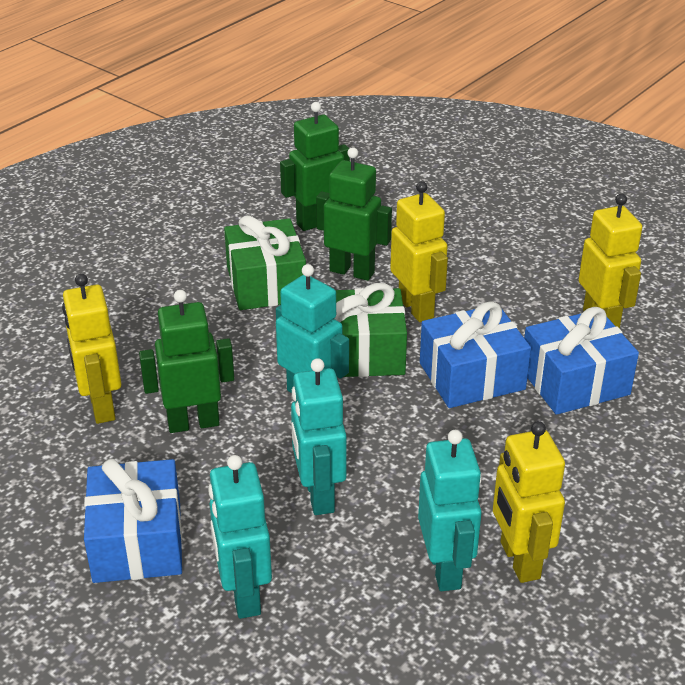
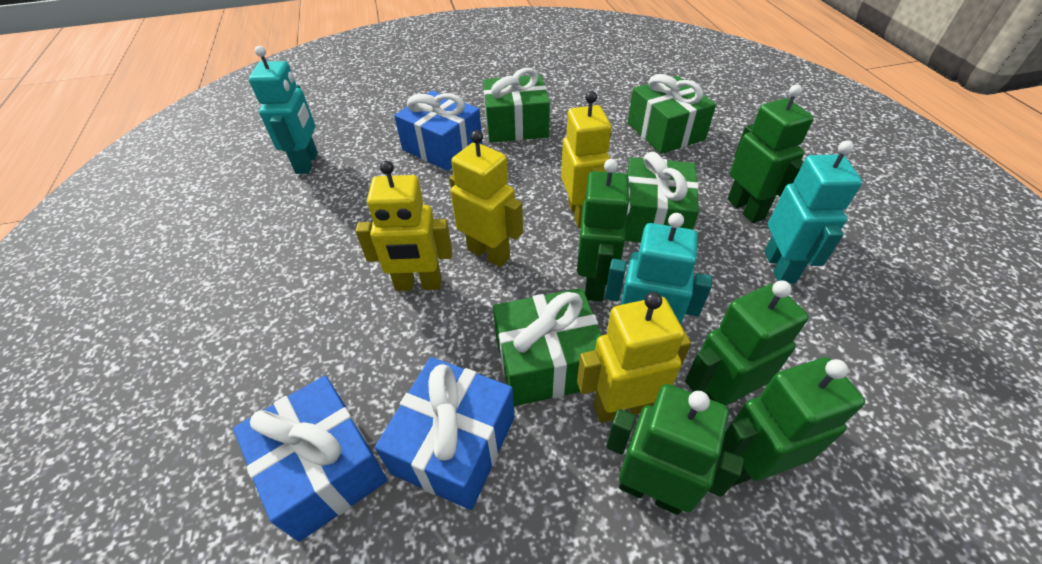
green gift: [224,215,306,310] [334,283,407,377] = 2 -> [483,68,550,142] [493,288,602,406] [625,152,699,243] [627,74,716,154] = 4
green robot: [139,290,234,433] [280,102,350,231] [316,147,392,281] = 3 -> [577,159,631,301] [606,384,744,515] [685,280,809,406] [720,357,865,486] [727,84,814,223] = 5
turquoise robot: [208,455,272,619] [276,264,349,393] [291,358,347,515] [418,430,482,591] = 4 -> [249,46,318,174] [605,213,712,325] [764,141,862,284] = 3

